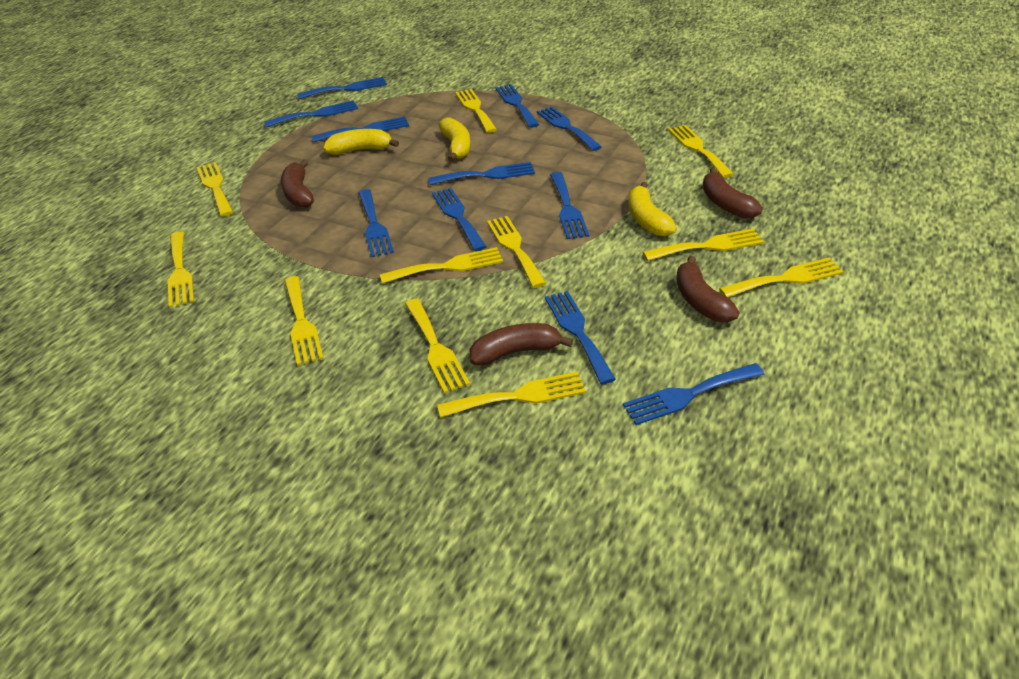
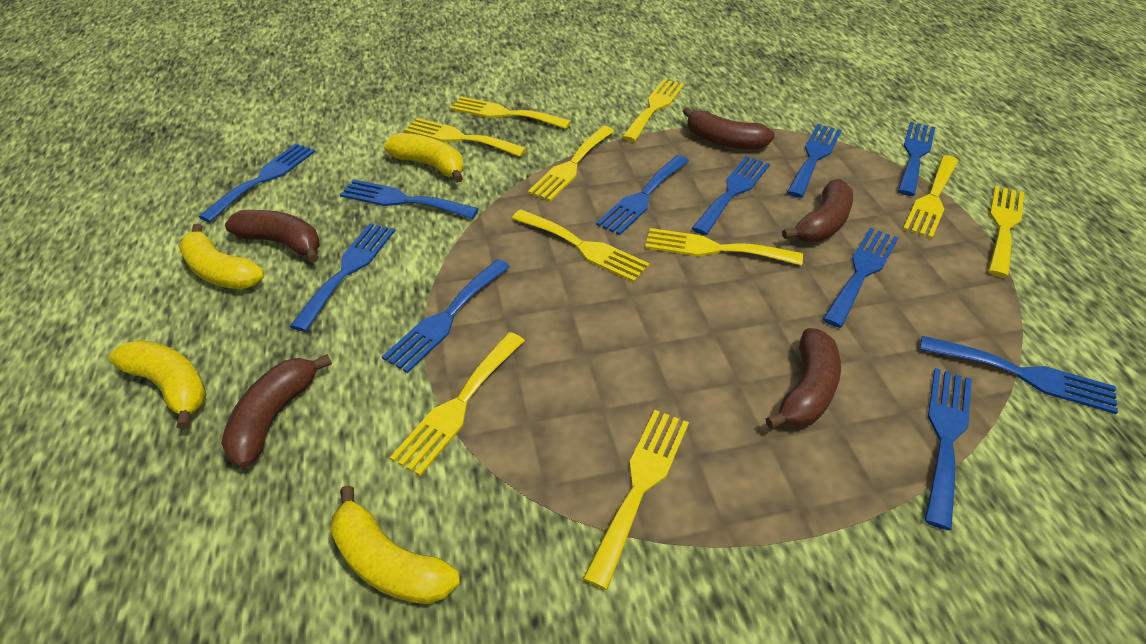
brown banana: [281,159,314,208] [470,323,573,366] [676,256,739,322] [703,168,763,219] = 4 -> [221,354,332,468] [225,210,320,263] [683,107,775,149] [766,328,841,429] [782,179,853,242] = 5
yellow banana: [323,129,399,155] [439,117,471,162] [628,182,677,236] = 3 -> [109,340,207,430] [179,223,265,289] [330,485,460,604] [384,133,464,183] = 4
yellow fork: [167,231,194,308] [197,162,233,217] [285,276,324,366] [380,247,503,284] [405,299,470,394] [437,371,586,418] [455,89,497,133] [487,216,546,288] [643,229,764,261] [668,125,734,178] [719,258,844,297] = 11 -> [390,332,525,476] [404,118,527,157] [451,97,571,129] [512,210,650,282] [528,126,614,202] [583,410,689,590] [622,79,684,142] [645,228,803,266] [903,155,958,239] [988,185,1024,278] = 10

